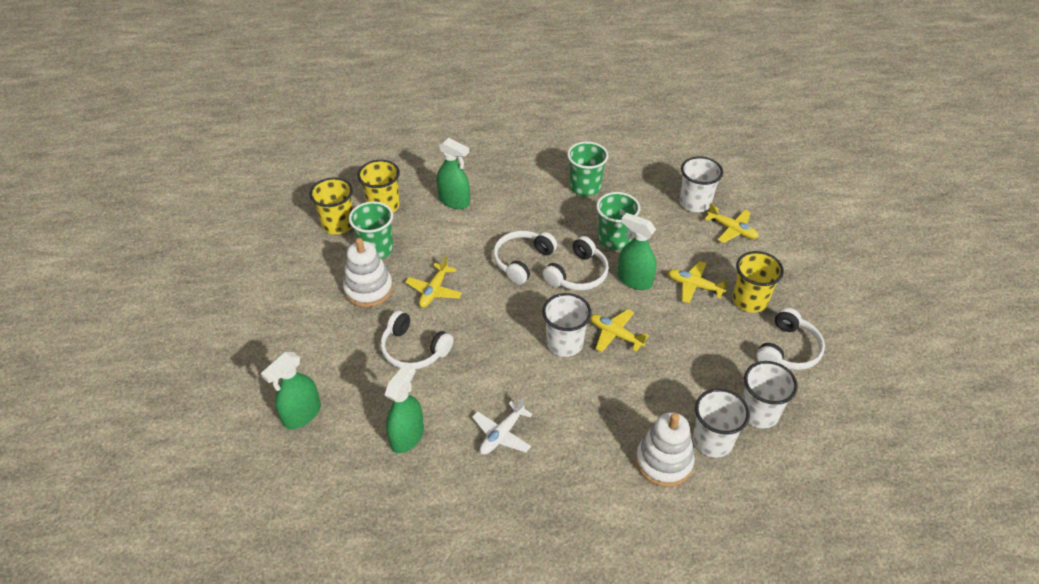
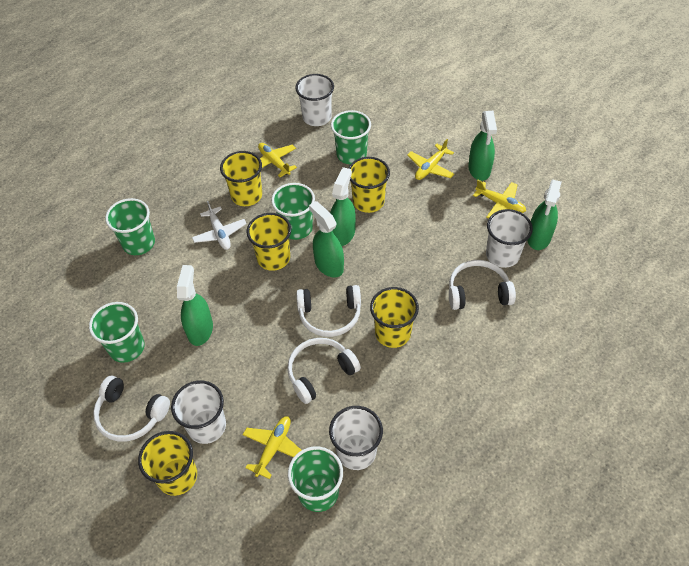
green cup: [349,201,393,259] [567,141,608,196] [596,192,640,250] = 3 -> [89,302,145,363] [105,198,155,255] [271,183,315,240] [288,446,343,512] [331,110,371,165] = 5
green spray bottle: [261,352,321,429] [385,362,424,453] [437,137,470,209] [618,213,656,290] = 4 -> [177,265,213,346] [309,201,344,278] [330,167,356,246] [468,111,497,181] [527,180,562,250] = 5
white stacking toy: [343,238,393,307] [636,412,695,487] = 2 -> none = 0
yellow cup: [309,178,353,235] [357,160,400,213] [733,251,784,313] = 3 -> [138,431,197,496] [220,151,262,206] [246,213,291,271] [348,157,390,213] [370,287,419,348] = 5

